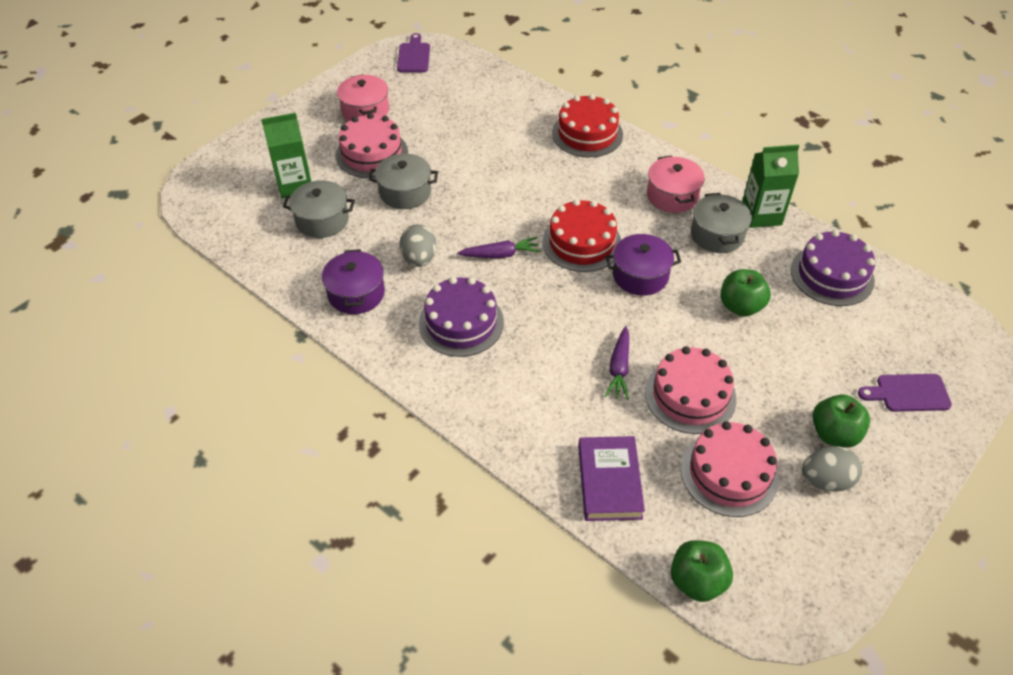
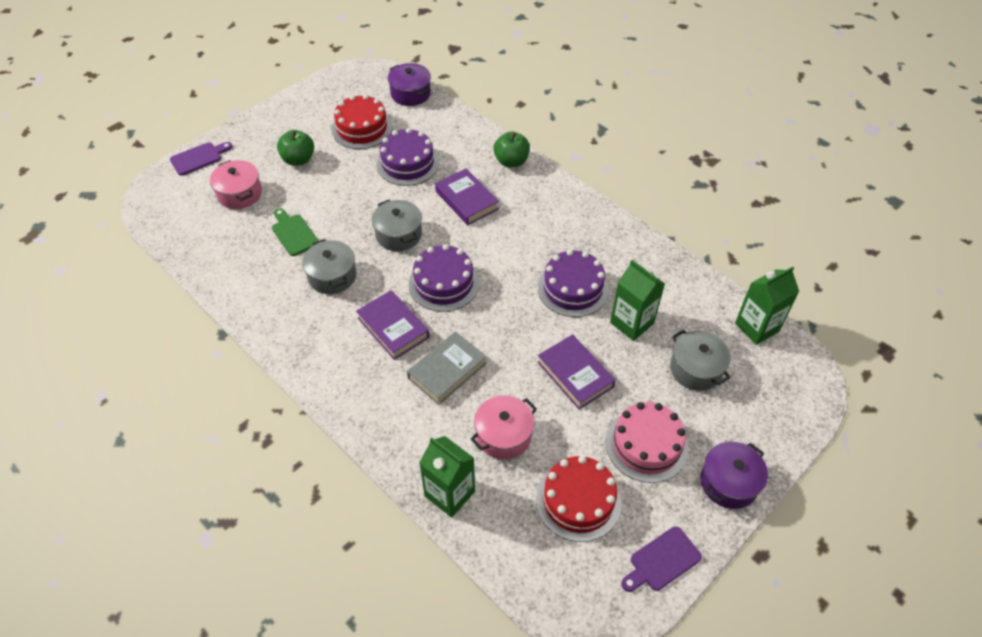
green apple: [670,540,733,602] [720,269,771,317] [813,395,870,448] = 3 -> [277,130,314,166] [494,131,530,167] = 2
green carton: [261,113,311,198] [742,145,799,228] = 2 -> [419,436,475,518] [610,260,665,341] [735,267,799,345] = 3
green cutting board: none = 0 -> [272,208,319,256] = 1
grey book: none = 0 -> [407,331,487,405] = 1
grey egg: [400,224,437,267] [802,446,862,492] = 2 -> none = 0
pink cake: [336,113,408,178] [645,346,736,434] [681,421,779,517] = 3 -> [606,402,688,483] = 1
purple book: [578,436,645,521] = 1 -> [356,290,429,360] [435,168,499,225] [537,334,616,410] = 3
purple cake: [419,277,504,357] [791,230,875,306] = 2 -> [376,128,439,186] [409,244,479,312] [538,249,609,317] = 3
purple carrot: [457,237,540,258] [605,326,629,400] = 2 -> none = 0

